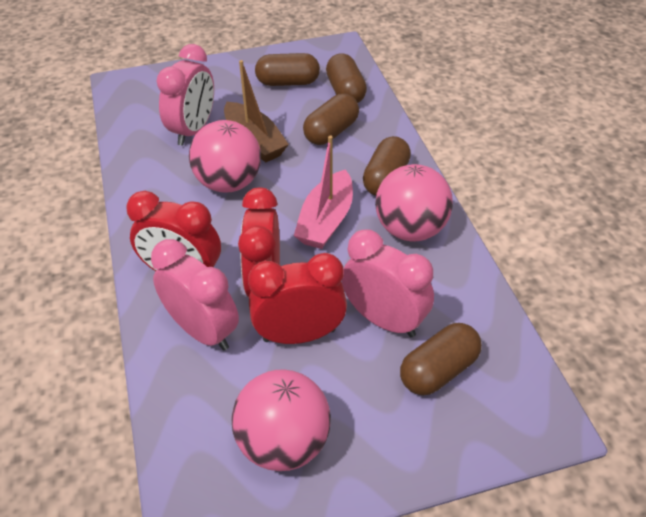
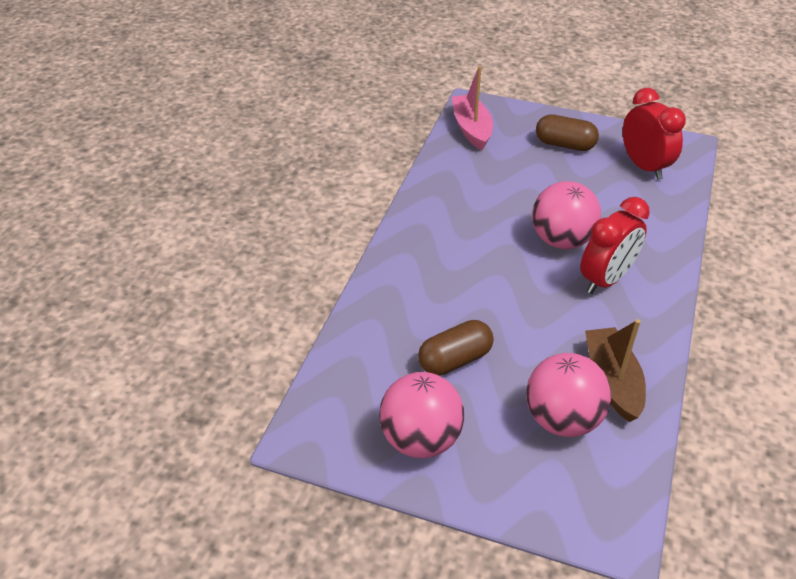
brown capsule: [255,53,320,86] [303,94,359,145] [326,53,367,103] [363,136,411,196] [400,323,482,395] = 5 -> [418,320,494,376] [536,114,599,151] = 2
pink clock: [151,239,239,351] [156,44,214,146] [342,229,434,337] = 3 -> none = 0
red clock: [126,191,221,271] [238,187,280,297] [248,253,347,344] = 3 -> [580,197,650,294] [623,88,686,180] = 2

